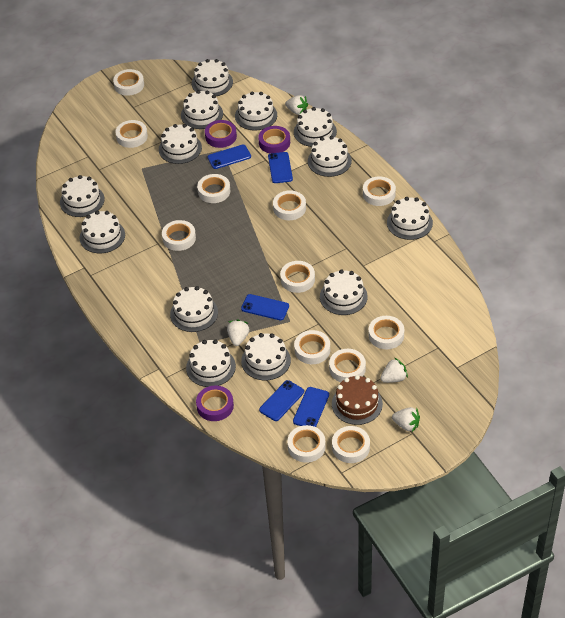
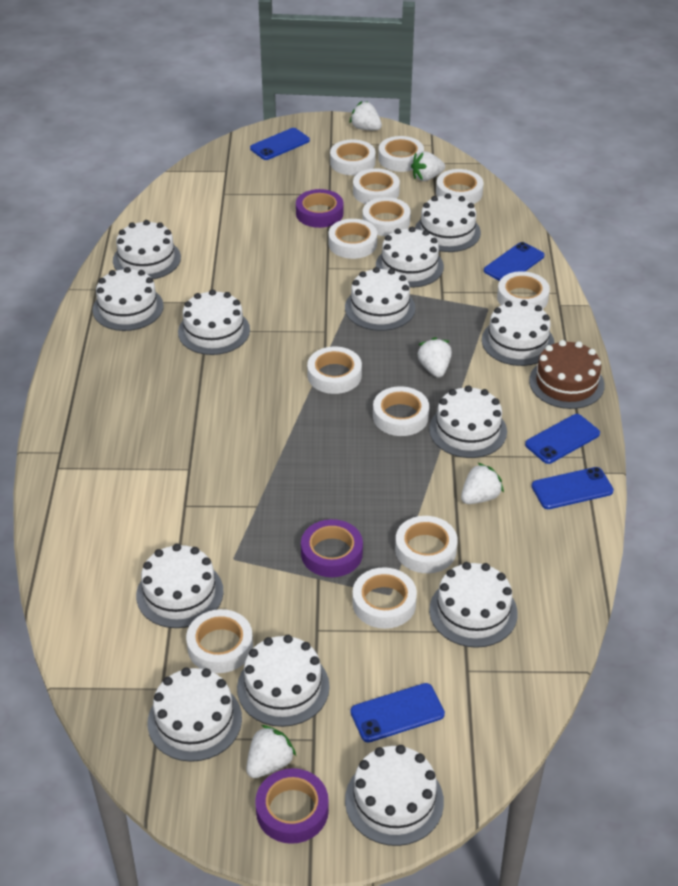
white strawberry: [227,320,249,346] [285,95,308,115] [380,358,408,383] [392,407,420,432] = 4 -> [246,725,296,778] [349,101,382,130] [411,151,445,181] [417,337,452,378] [461,463,504,504] = 5

